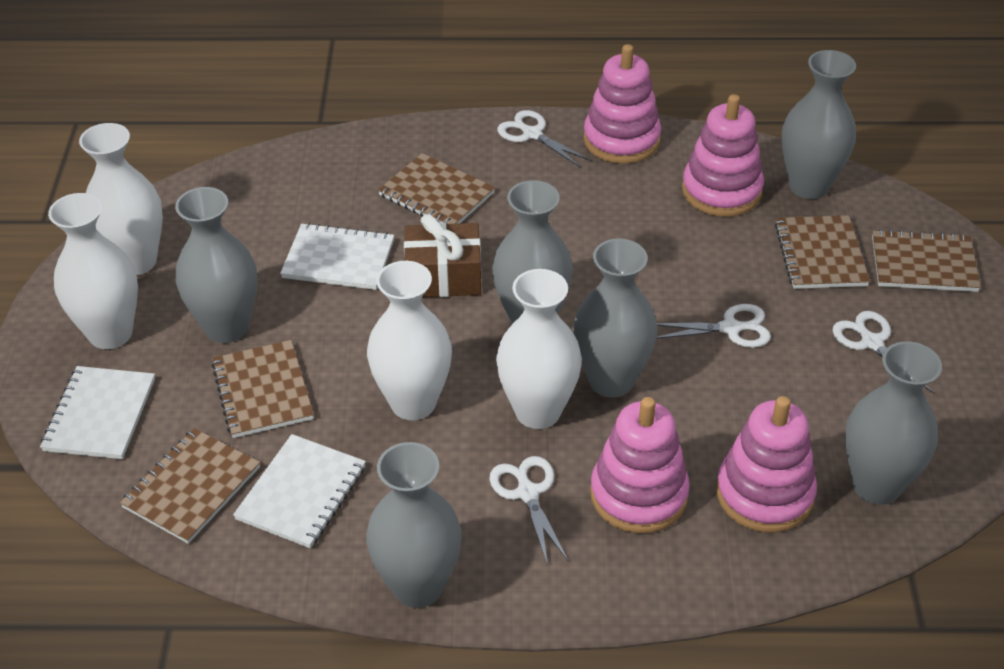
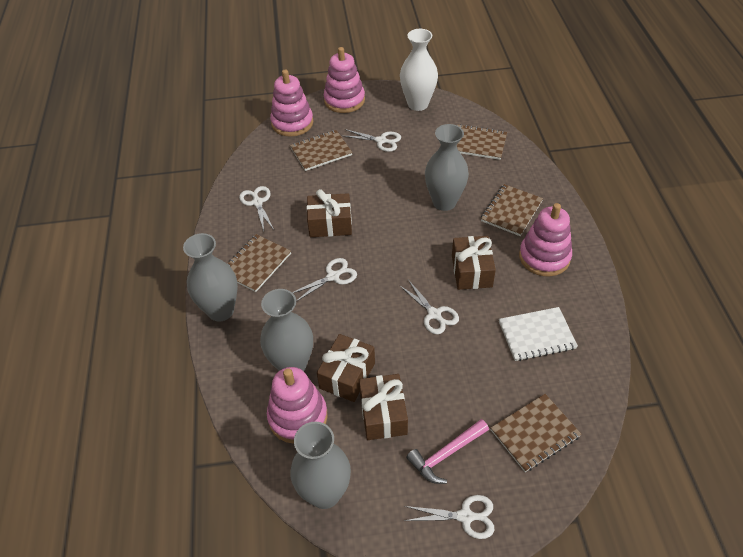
brown gift: [404,214,481,297] = 1 -> [307,189,352,237] [317,334,375,402] [359,374,408,440] [452,236,496,290] = 4
grey vase: [175,187,257,343] [366,442,462,608] [492,180,573,325] [573,239,657,398] [781,50,856,199] [845,341,942,505] = 6 -> [183,233,238,322] [260,289,313,371] [290,422,351,509] [425,124,469,211] = 4
pink hammer: none = 0 -> [406,419,489,484] = 1
white notebook: [40,366,155,459] [233,434,366,548] [280,223,394,290] = 3 -> [499,307,578,361] = 1
white scissors: [489,456,568,563] [497,110,592,167] [656,304,771,348] [832,311,934,393] = 4 -> [239,186,274,231] [292,258,357,301] [344,129,401,152] [399,281,459,335] [404,495,495,539] = 5
white vase: [48,193,138,349] [79,123,163,275] [367,261,452,420] [496,269,582,429] = 4 -> [400,29,438,111] = 1

